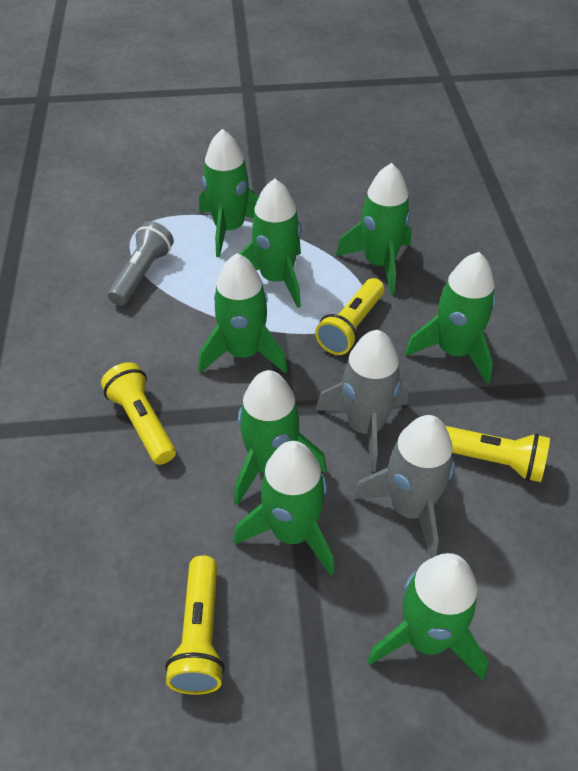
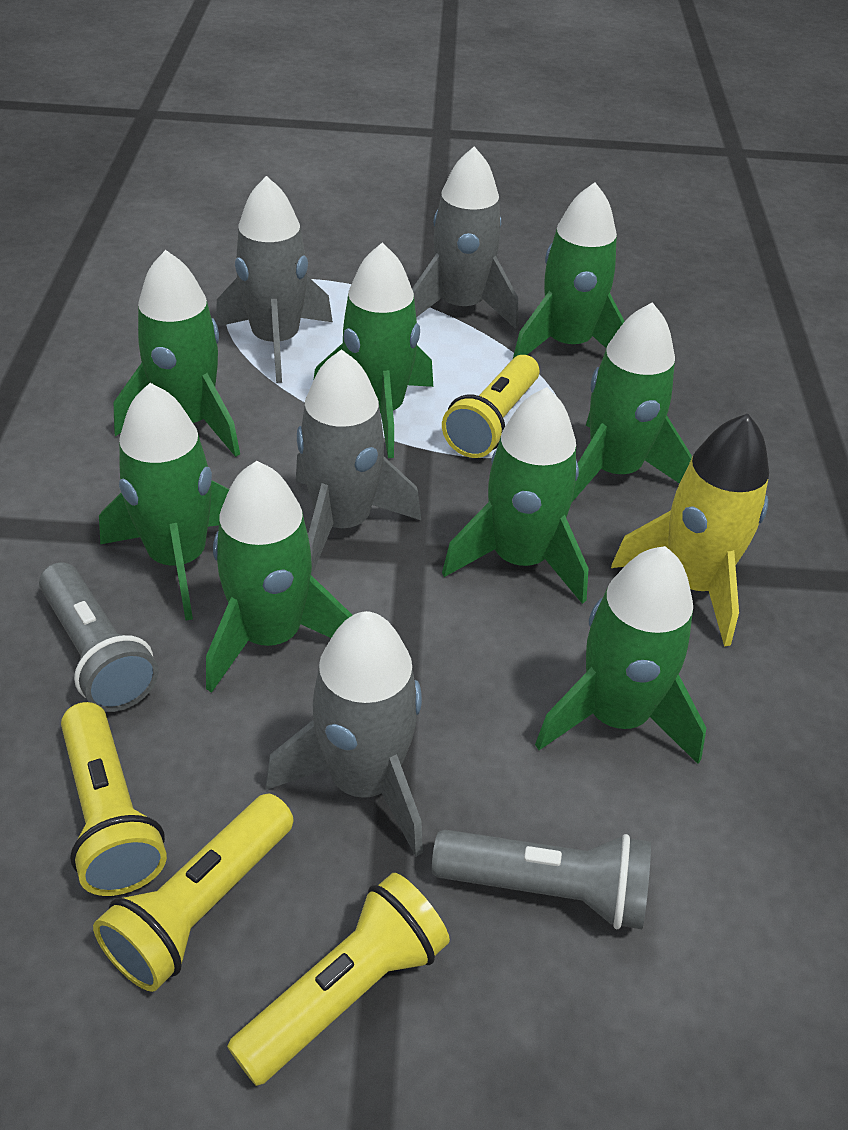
grey flashlight: [108,221,174,306] = 1 -> [39,562,159,712] [432,830,651,929] = 2
grey rocket: [316,330,408,472] [353,415,455,558] = 2 -> [216,176,333,383] [266,611,423,857] [296,349,421,575] [412,146,518,329] = 4
yellow rocket: none = 0 -> [611,414,769,647] = 1

